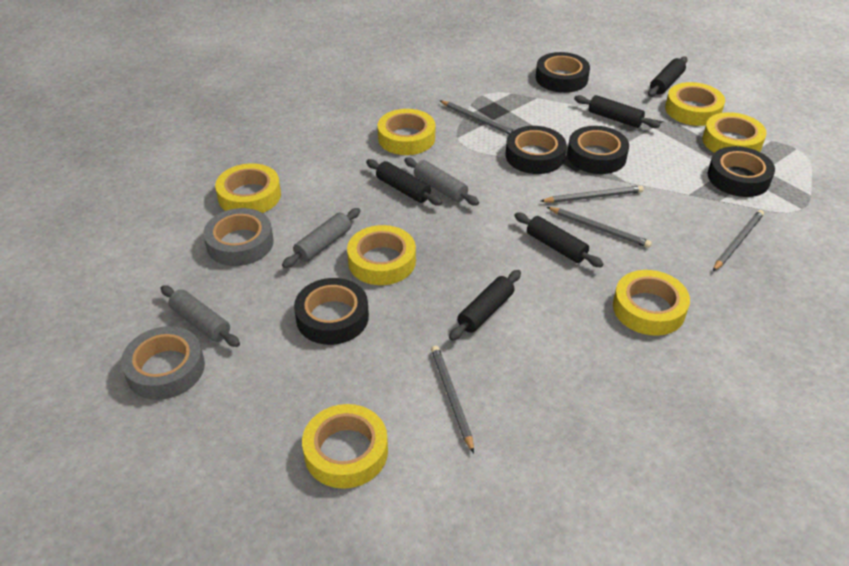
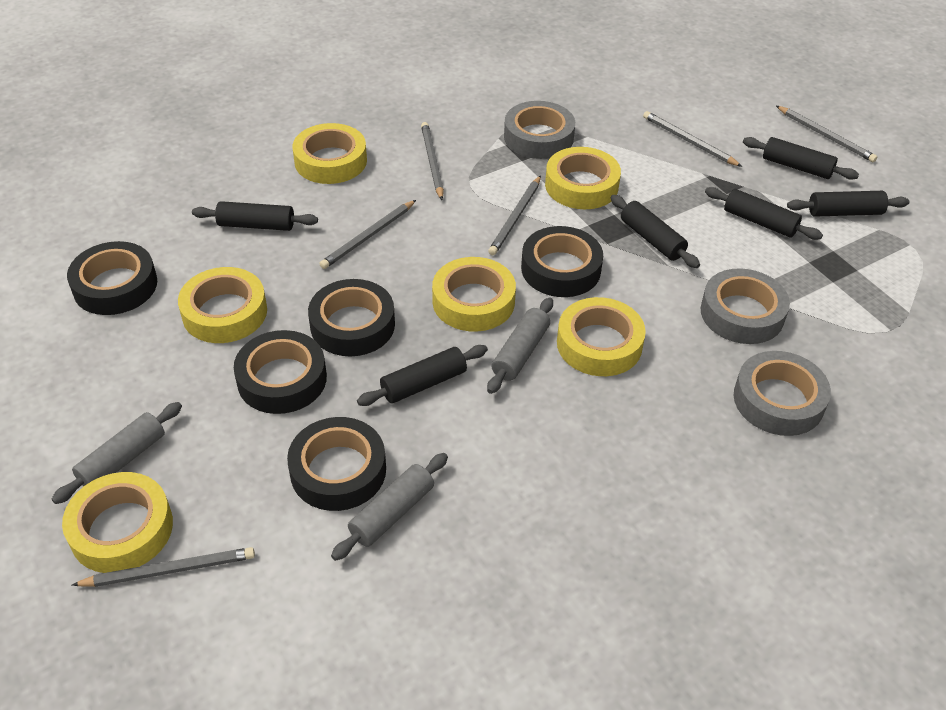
black rolling pin: [366,159,442,206] [449,270,521,341] [514,213,604,267] [574,95,660,128] [648,56,688,97] = 5 -> [192,201,318,231] [357,345,488,406] [611,195,700,268] [705,187,823,240] [743,137,859,180] [787,191,910,217] = 6
grey pencil: [431,345,474,453] [439,100,514,135] [541,185,644,203] [547,207,652,248] [713,210,764,271] = 5 -> [72,547,255,587] [320,200,416,269] [421,122,444,200] [488,175,541,255] [643,111,742,167] [776,106,877,162] = 6
grey tape: [121,326,205,400] [203,208,274,266] = 2 -> [504,101,575,159] [701,268,790,344] [734,351,831,436] = 3
yellow tape: [215,163,281,213] [302,404,388,489] [347,225,416,285] [377,109,435,155] [613,270,690,336] [665,82,725,126] [703,112,767,153] = 7 -> [62,472,173,573] [178,267,267,343] [292,123,367,184] [432,257,516,332] [545,147,621,209] [557,297,646,376] = 6

